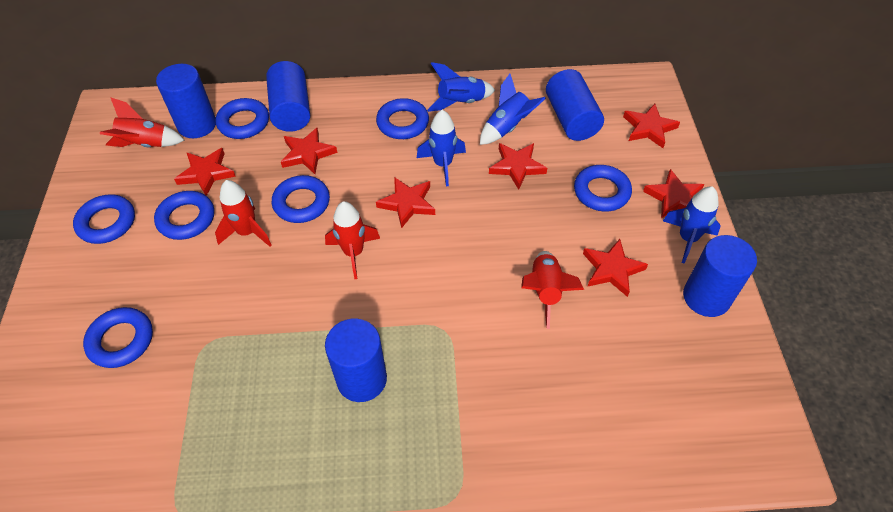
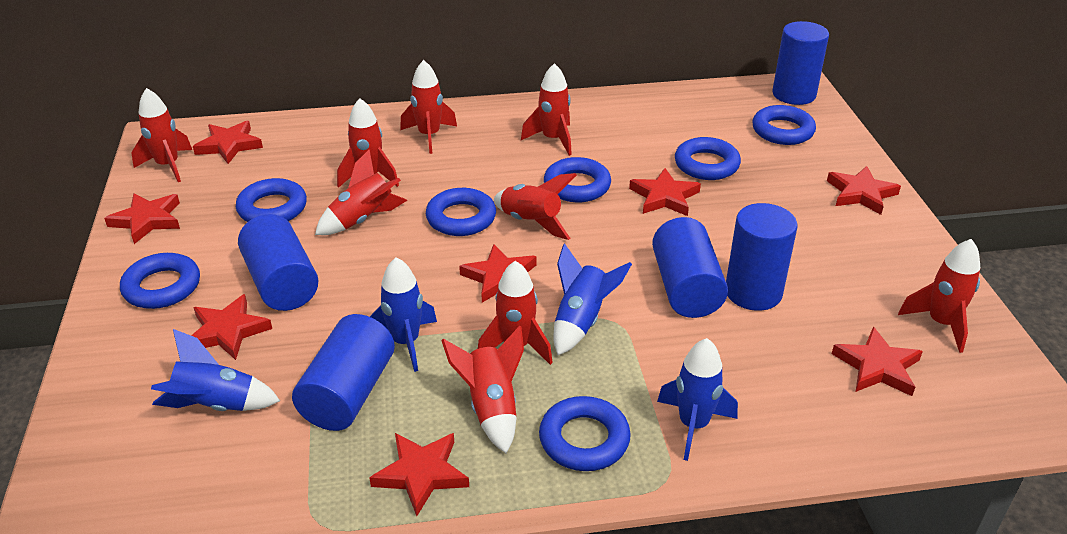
red rocket: [100,97,184,148] [215,180,272,247] [325,201,380,279] [521,251,584,329] = 4 -> [132,88,192,182] [315,150,407,235] [337,98,399,188] [400,60,457,154] [441,326,524,453] [478,261,553,365] [494,173,577,240] [521,63,572,156] [898,239,981,353] = 9
red star: [174,148,236,196] [281,128,337,174] [376,177,435,228] [489,143,547,190] [583,239,648,297] [623,104,680,148] [643,169,704,218] = 7 -> [104,193,180,244] [191,294,272,360] [193,121,263,164] [369,433,469,516] [459,244,537,303] [629,168,701,216] [827,166,901,215] [832,327,923,396] = 8

